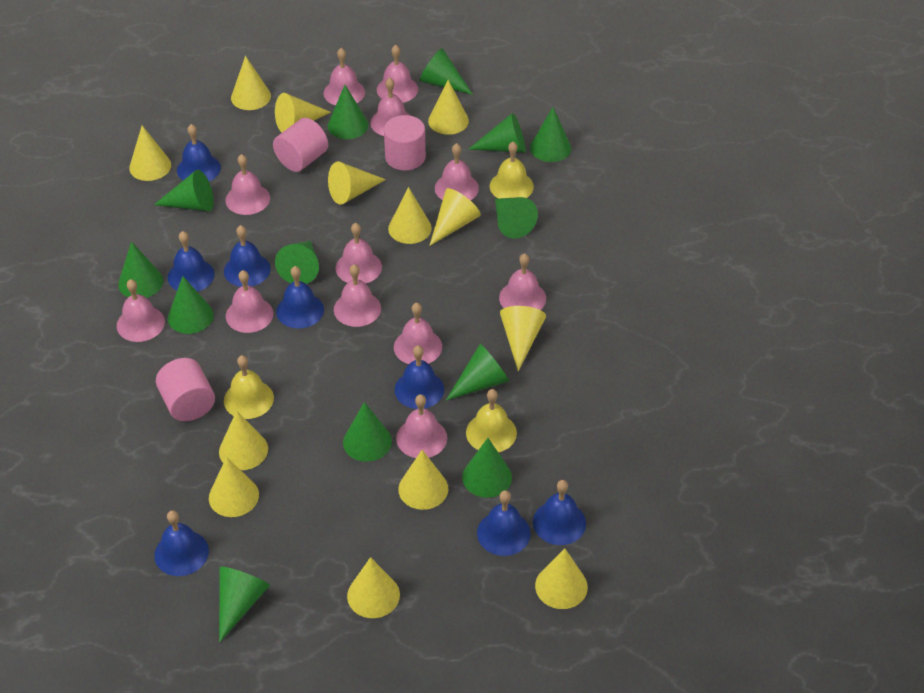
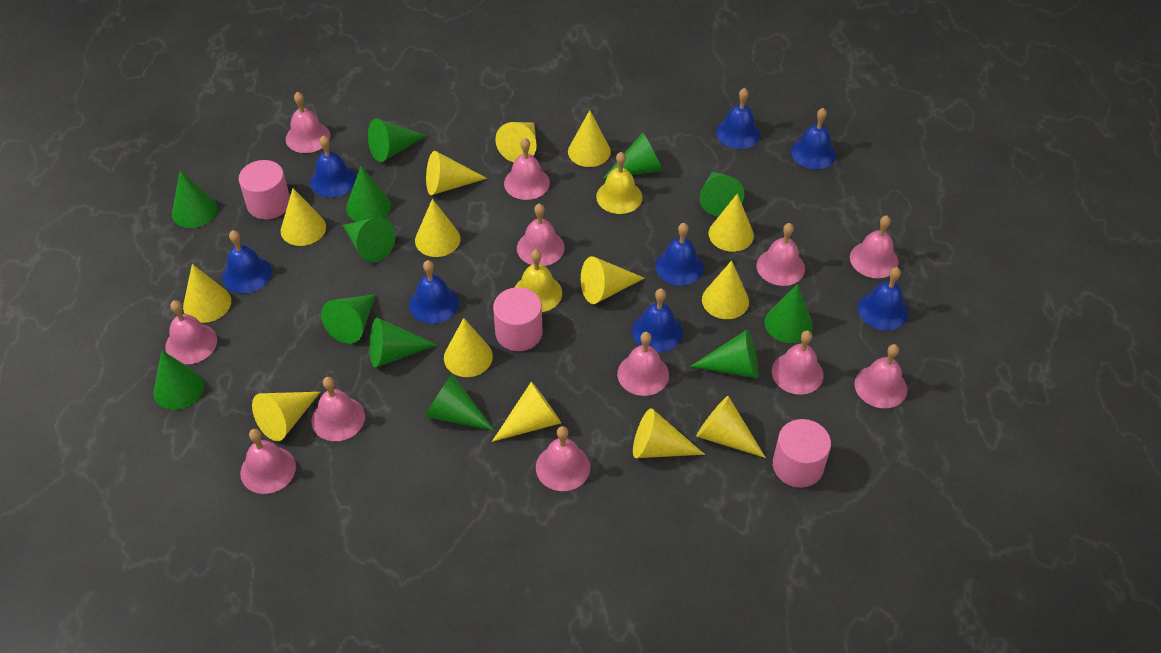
green cone: [118,241,163,298] [154,170,214,212] [168,276,214,334] [219,567,270,643] [275,241,319,284] [328,85,368,139] [343,402,392,462] [419,48,473,95] [446,344,509,400] [462,438,512,498] [468,113,526,153] [495,197,538,239] [530,107,571,162] = 13 -> [153,350,204,410] [172,170,217,228] [321,294,376,344] [343,217,395,262] [346,166,391,222] [368,118,427,162] [369,318,437,367] [424,374,495,431] [603,132,663,179] [690,330,759,379] [700,172,744,216] [765,284,813,343] = 12
yellow bell: [224,355,274,419] [466,389,517,452] [490,142,534,199] = 3 -> [515,249,562,312] [596,152,643,214] = 2
yellow cone: [129,126,171,181] [209,457,259,517] [219,411,268,470] [231,56,271,110] [275,93,331,132] [328,161,386,205] [347,557,400,618] [388,187,432,244] [398,450,448,510] [428,80,469,135] [429,188,481,246] [500,306,546,371] [535,548,588,609] = 13 -> [183,264,231,323] [252,392,320,441] [281,188,326,246] [415,199,461,257] [426,151,487,195] [444,318,493,377] [492,382,561,442] [495,122,537,162] [568,110,611,167] [581,256,644,304] [633,408,705,458] [696,396,766,458] [702,261,749,319] [709,194,754,252] = 14

